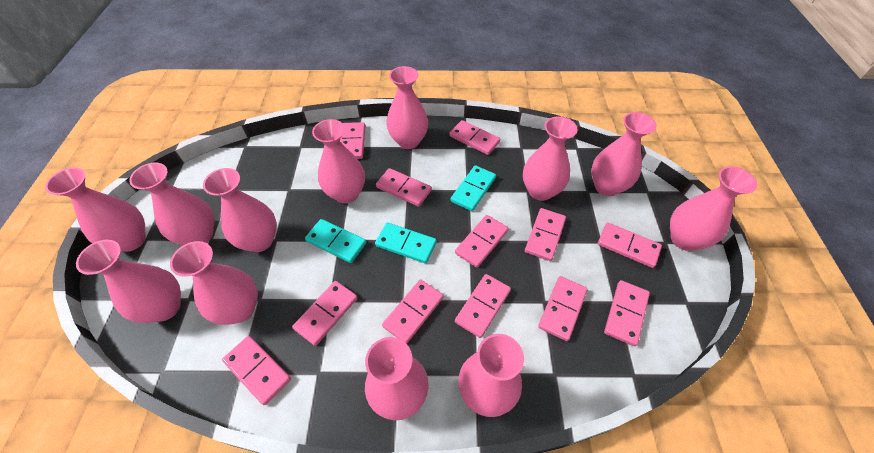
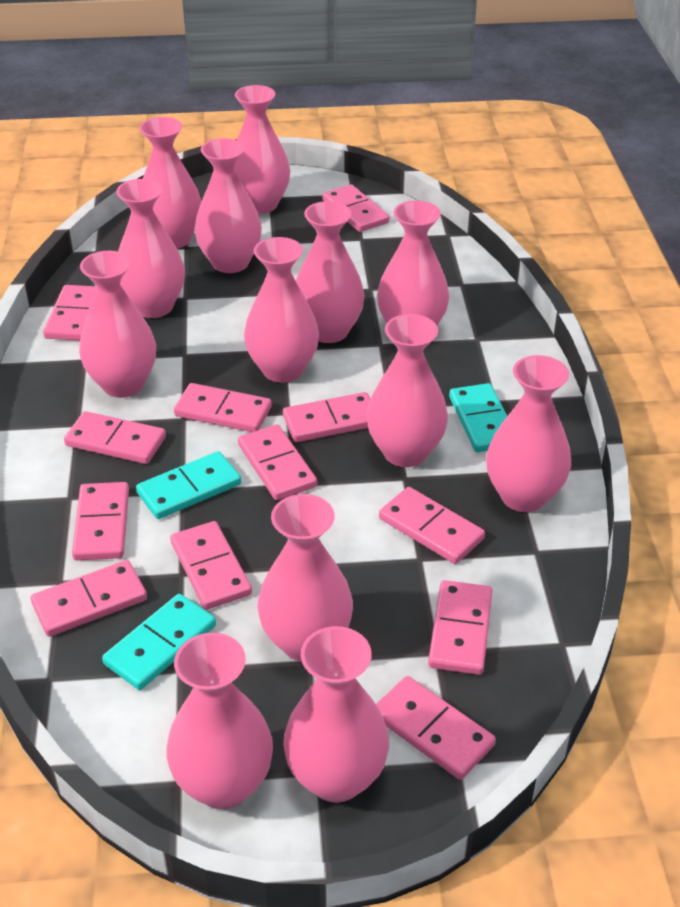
pink vase: [45,167,146,252] [76,240,181,323] [129,162,214,245] [170,241,258,325] [203,168,277,252] [312,119,365,204] [365,337,429,420] [386,66,428,149] [459,334,524,417] [523,116,578,201] [591,112,657,196] [670,166,757,251] = 12 -> [79,251,156,398] [116,179,185,318] [139,117,201,249] [166,633,273,809] [194,138,262,273] [234,85,290,214] [244,237,319,383] [257,494,353,662] [283,626,389,803] [296,201,365,343] [367,314,448,467] [377,201,449,325] [486,355,571,512] = 13

